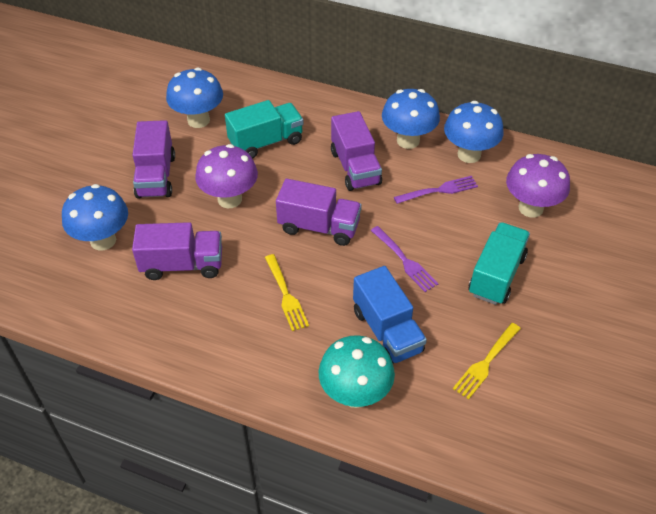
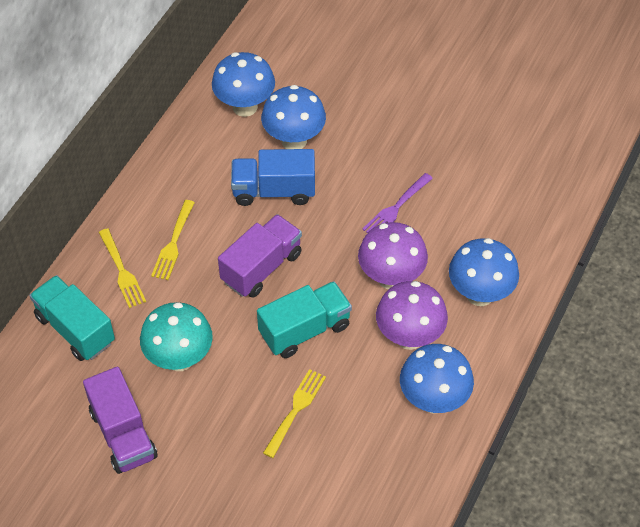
purple fork: [371,226,439,292] [394,176,478,204] = 2 -> [362,173,433,233] = 1
purple truck: [132,120,175,198] [132,222,222,280] [276,179,362,246] [331,111,382,191] = 4 -> [83,367,157,474] [218,214,302,298] = 2
yellow fork: [265,254,309,331] [453,323,521,400] = 2 -> [99,228,146,308] [151,200,195,280] [263,369,326,458] = 3

